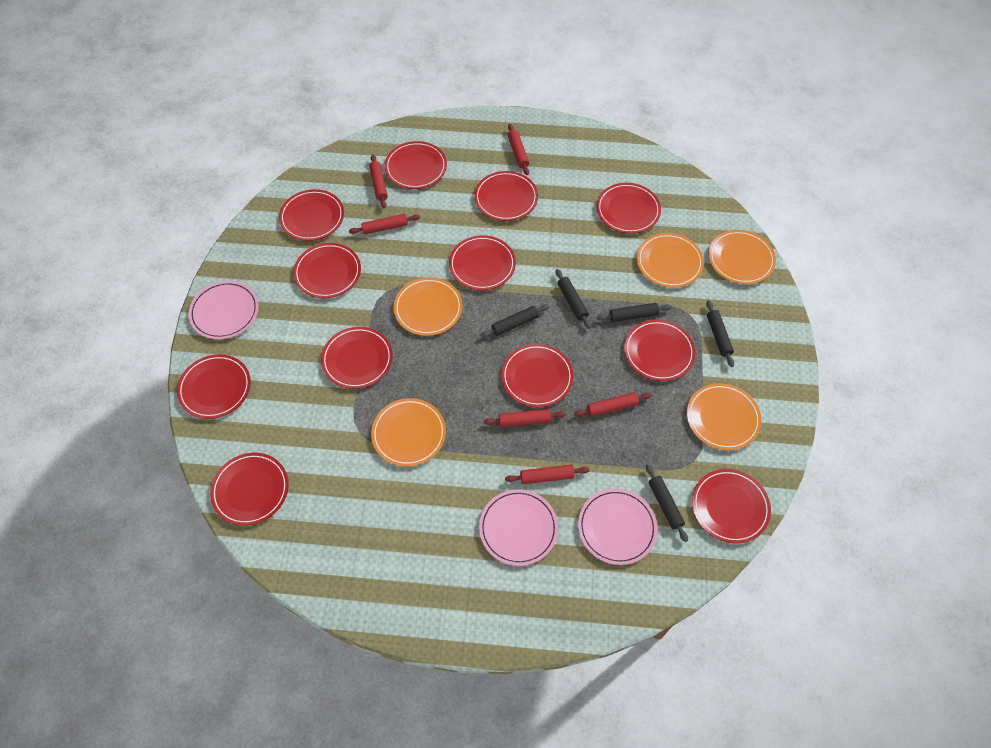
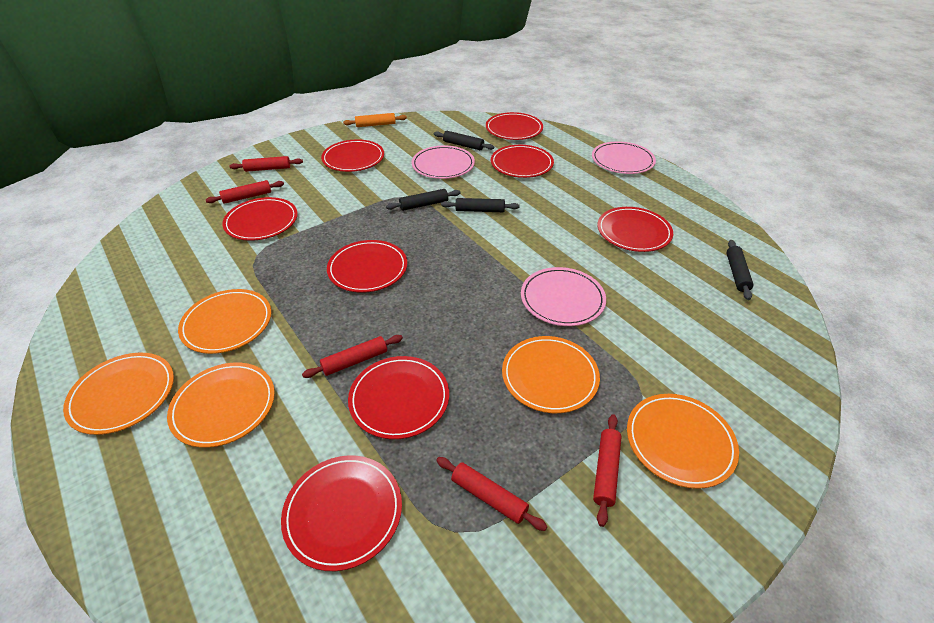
black rolling pin: [480,304,549,338] [555,269,591,329] [597,303,672,322] [646,464,688,542] [706,300,734,367] = 5 -> [386,189,461,211] [434,131,494,150] [441,198,520,212] [726,240,754,300] = 4
orange rolling pin: none = 0 -> [343,113,407,127] = 1
red plate: [177,354,251,419] [210,453,289,526] [279,189,344,241] [293,243,361,298] [321,327,393,389] [385,141,447,189] [449,235,516,290] [474,171,538,221] [501,344,574,407] [596,183,661,234] [624,320,695,381] [692,469,771,544] = 12 -> [222,197,298,241] [281,455,402,571] [321,139,384,172] [327,240,407,293] [348,356,449,439] [486,112,543,140] [491,145,554,178] [597,207,673,252] = 8
red rolling pin: [349,214,420,235] [369,154,388,208] [484,409,566,427] [505,464,590,484] [508,124,529,175] [574,392,652,417] = 6 -> [206,180,284,204] [229,156,303,172] [302,335,403,378] [436,457,548,531] [593,414,622,527] = 5

